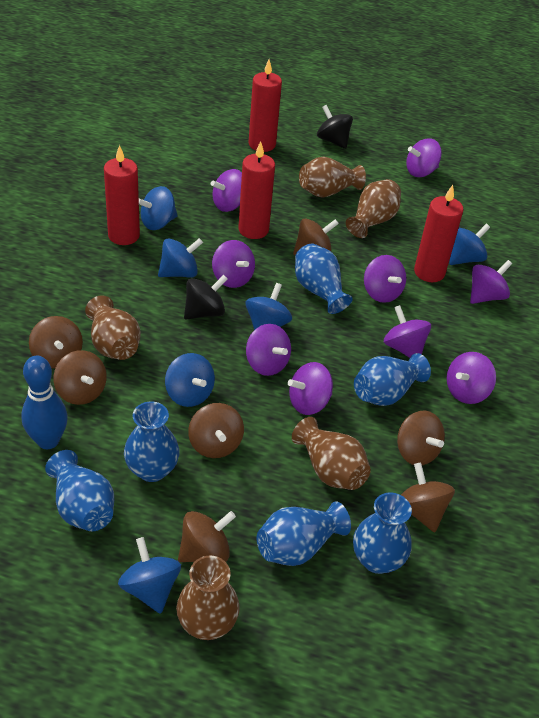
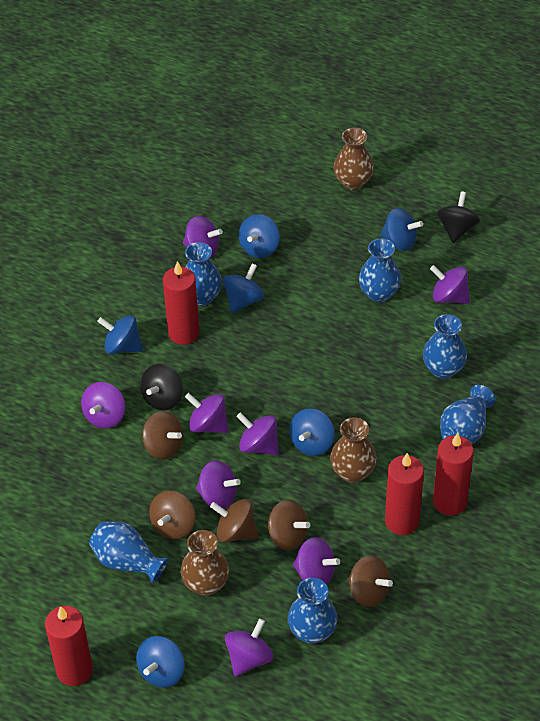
blue bowling pin: [21,356,68,449] = 1 -> none = 0
brown spinning top: [29,316,83,369] [54,350,107,405] [178,511,236,562] [188,403,244,458] [293,218,339,255] [397,411,445,465] [401,462,455,532] = 7 -> [142,411,183,460] [149,491,196,539] [210,499,259,542] [267,500,310,550] [348,555,393,607] = 5
brown vase: [85,295,141,360] [176,555,240,640] [292,417,371,490] [299,157,366,198] [346,179,401,238] = 5 -> [181,530,229,596] [330,417,377,483] [334,128,374,190] = 3
purple spinning top: [211,169,242,212] [212,240,255,288] [246,324,291,376] [288,362,333,415] [364,255,406,303] [384,305,431,358] [406,138,442,177] [447,352,496,404] [470,260,512,304] = 9 -> [81,382,125,428] [183,216,223,258] [185,393,229,433] [196,460,241,509] [225,618,273,677] [236,412,279,455] [293,537,340,585] [430,265,470,304] = 8

